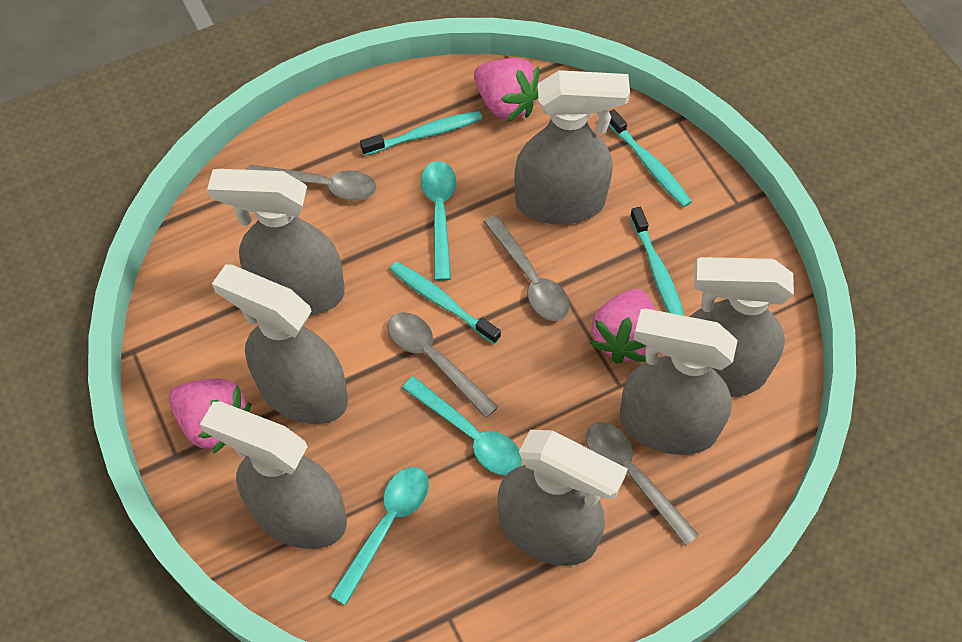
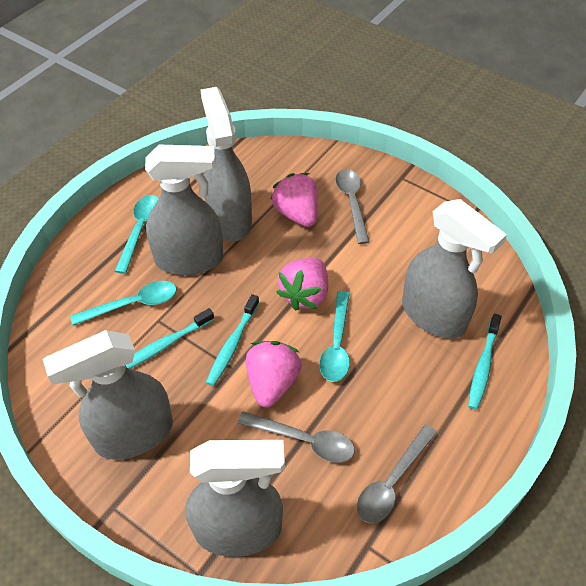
grey spoon: [247,165,376,201] [388,312,498,418] [484,215,569,321] [586,422,699,546] = 4 -> [237,411,355,463] [335,169,369,244] [357,425,437,523] = 3
grey spray bottle: [200,401,347,549] [207,169,345,315] [212,264,348,424] [498,430,628,566] [514,70,630,225] [620,309,738,455] [690,257,794,397] = 7 -> [42,330,173,460] [145,145,223,275] [185,440,285,557] [200,87,252,241] [402,199,507,339] = 5
turquoise toothbrush: [360,111,482,156] [390,262,501,344] [609,109,692,207] [630,207,684,316] = 4 -> [126,308,214,369] [206,294,259,386] [468,314,502,410] = 3

